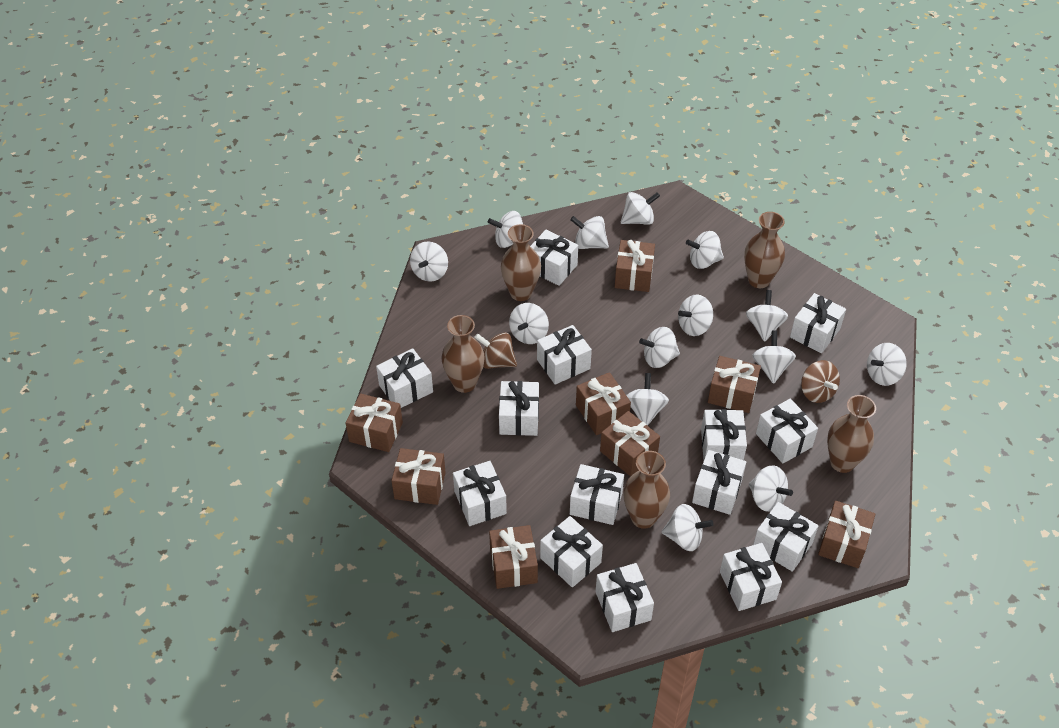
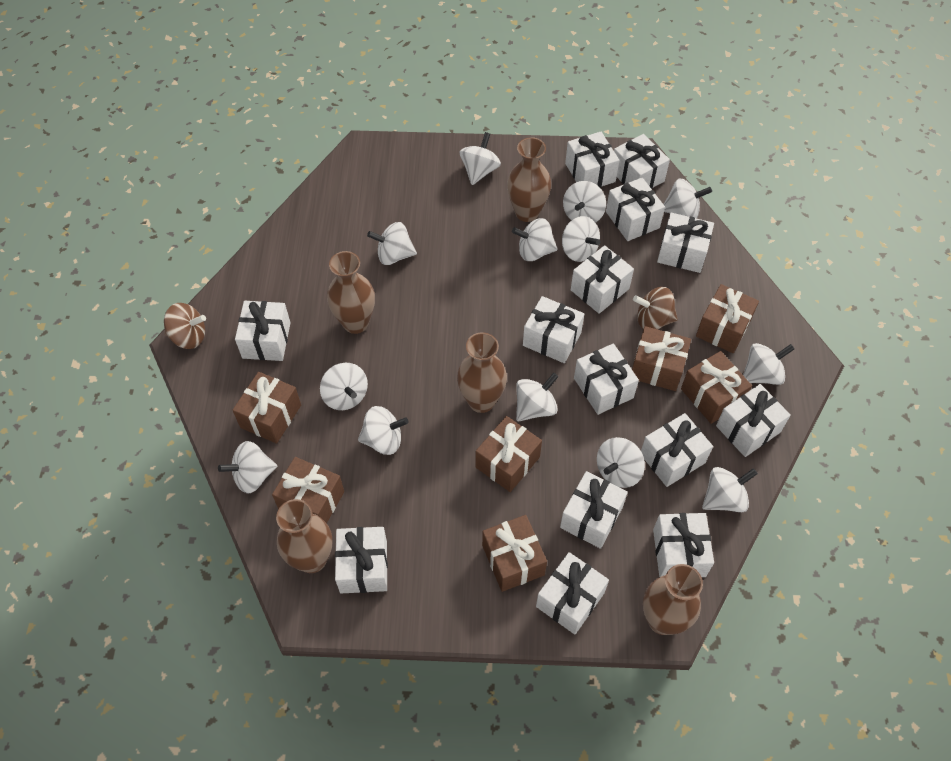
brown gift: [345,393,403,452] [391,448,446,505] [489,525,538,589] [576,372,631,435] [600,411,660,476] [615,240,655,292] [708,356,761,413] [818,501,875,568] = 8 -> [232,372,301,444] [272,457,344,523] [476,416,542,492] [482,515,547,592] [632,326,691,391] [681,351,752,424] [696,284,759,353] = 7
white spinning top: [410,241,448,282] [488,211,523,248] [509,303,549,344] [570,216,609,249] [621,192,660,225] [626,373,669,426] [639,327,680,368] [662,504,714,551] [678,294,713,336] [686,231,724,269] [746,290,788,342] [749,465,793,512] [752,330,796,384] [867,343,907,386] = 14 -> [218,441,277,493] [320,363,368,410] [358,406,409,455] [367,222,417,265] [460,132,501,185] [512,218,558,261] [516,373,558,421] [562,216,600,262] [563,181,606,223] [597,437,645,488] [663,179,712,218] [702,467,758,512] [743,343,794,385] = 13

